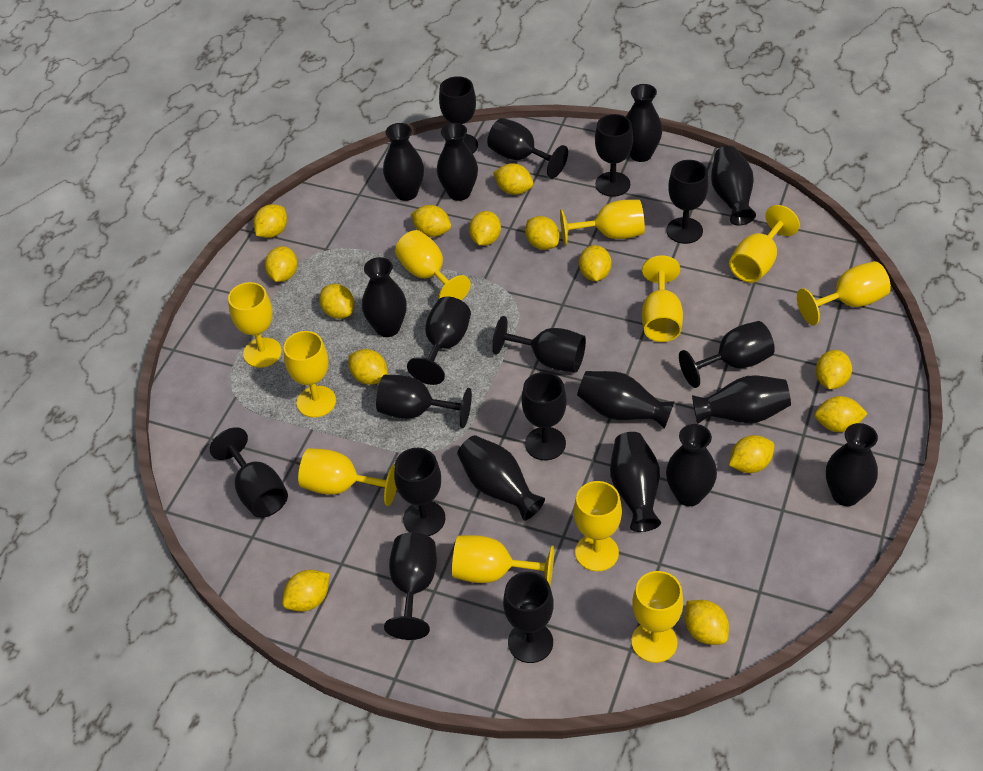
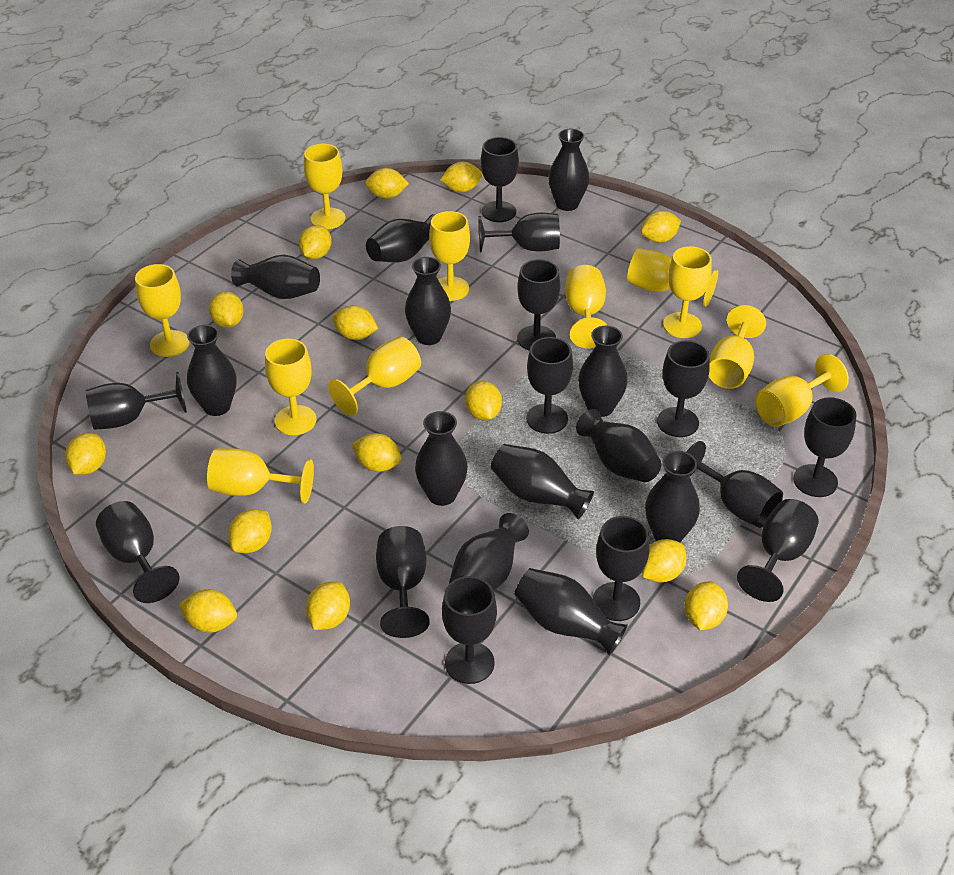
black vase: [362,257,407,337] [383,123,424,201] [437,123,478,201] [457,435,545,521] [577,371,675,429] [610,432,661,532] [626,84,662,162] [666,424,717,506] [692,375,791,424] [711,146,756,226] [826,423,878,506] = 11 -> [187,325,237,416] [231,255,320,299] [366,214,436,262] [405,257,451,345] [415,411,468,506] [449,513,529,590] [490,444,594,519] [514,568,628,656] [548,129,589,211] [576,409,661,482] [578,326,628,417] [645,451,700,542] = 12

